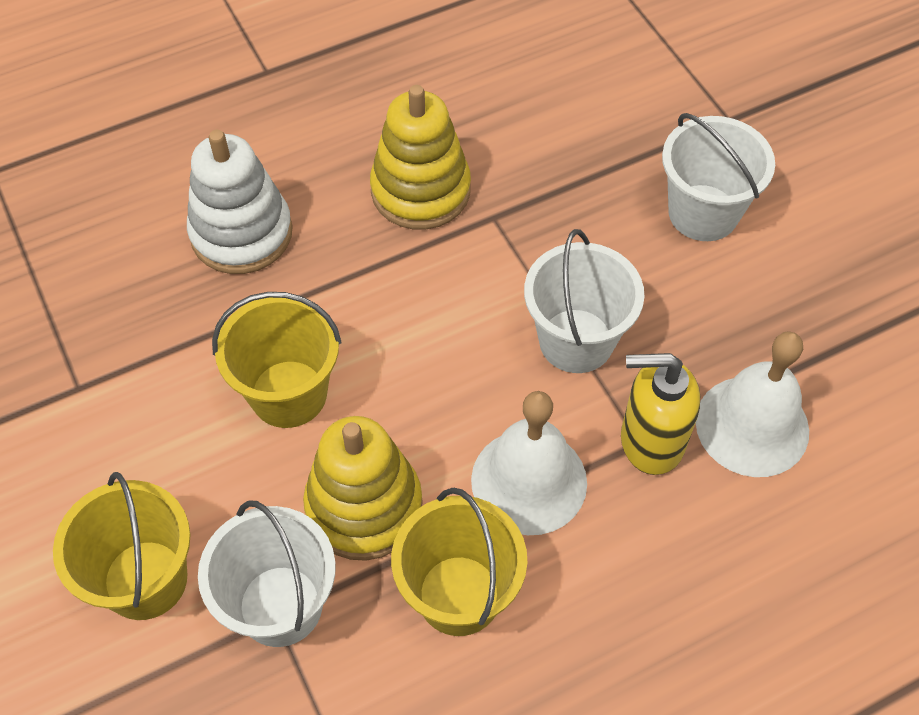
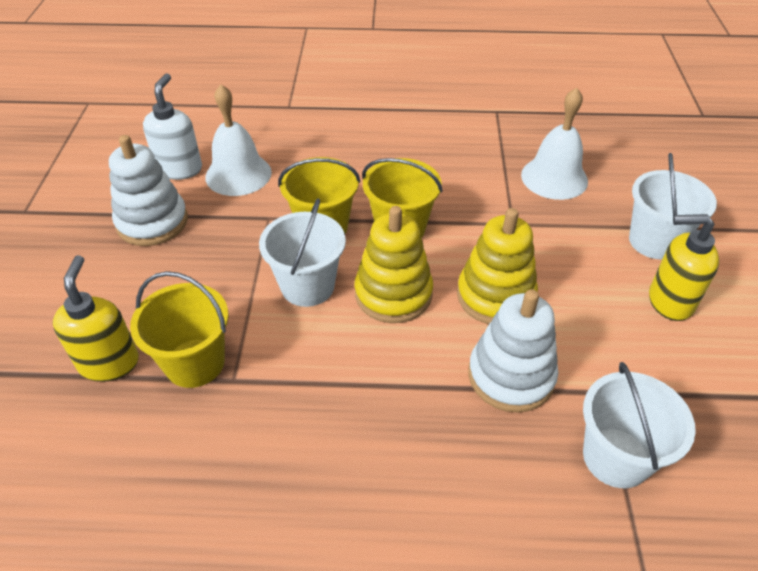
white soap dispenser: none = 0 -> [143,73,202,180] = 1
white stacking toy: [187,130,292,274] = 1 -> [109,135,188,246] [468,289,558,413] = 2
yellow soap dispenser: [621,353,700,475] = 1 -> [53,255,139,382] [649,214,719,321] = 2

